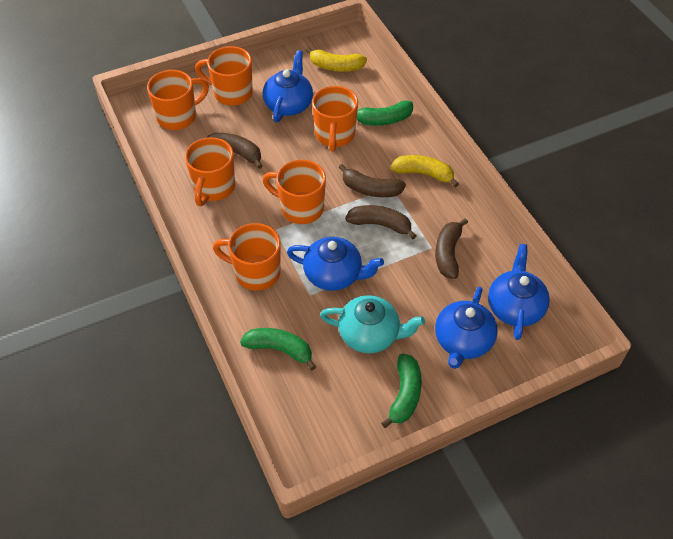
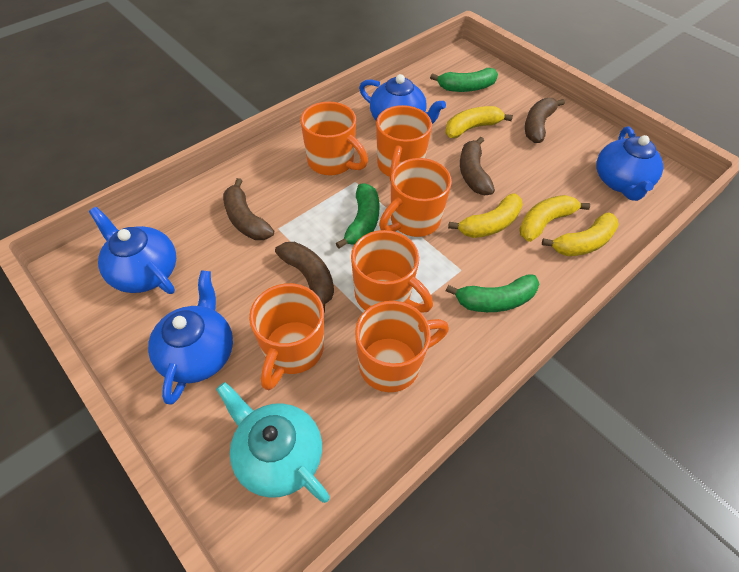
yellow banana: [306,47,367,72] [391,155,459,187] = 2 -> [445,106,513,138] [448,193,523,238] [519,195,590,242] [542,212,619,256] = 4

